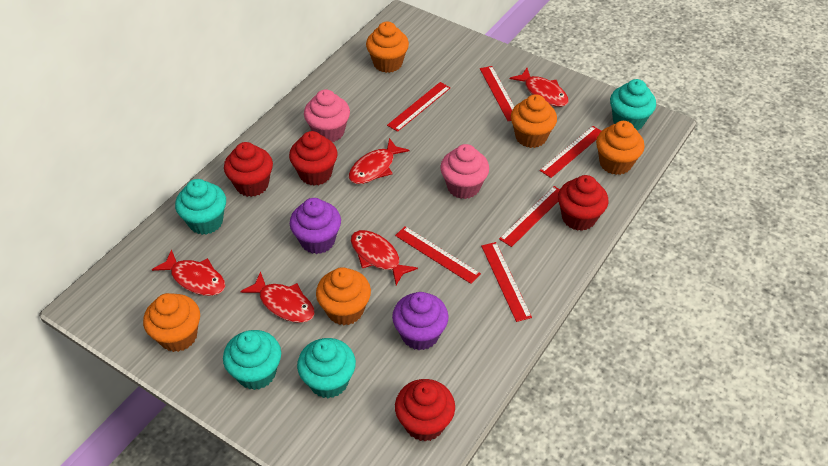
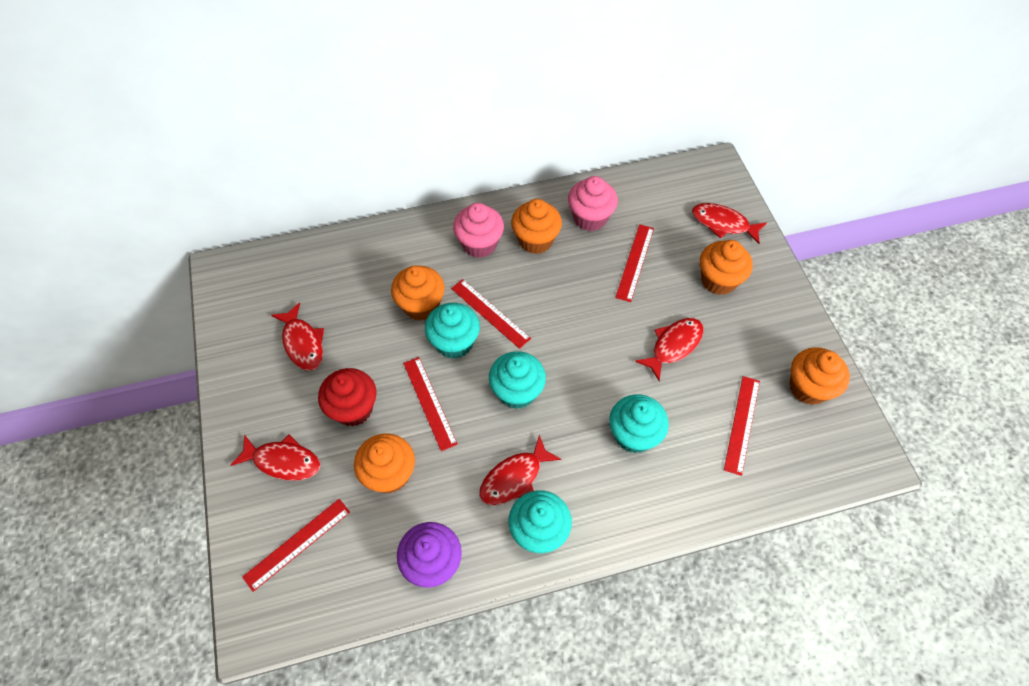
purple cupcake: [290,198,341,254] [392,292,449,350] = 2 -> [397,522,462,588] = 1
red cupcake: [224,142,273,197] [289,131,337,186] [395,379,455,442] [558,175,608,231] = 4 -> [318,368,377,426] = 1
red ruler: [387,82,451,132] [395,226,481,284] [480,66,514,121] [481,242,532,322] [499,186,560,247] [540,126,601,178] = 6 -> [242,499,350,592] [403,357,458,451] [451,279,531,349] [615,224,654,302] [724,376,760,476] = 5

